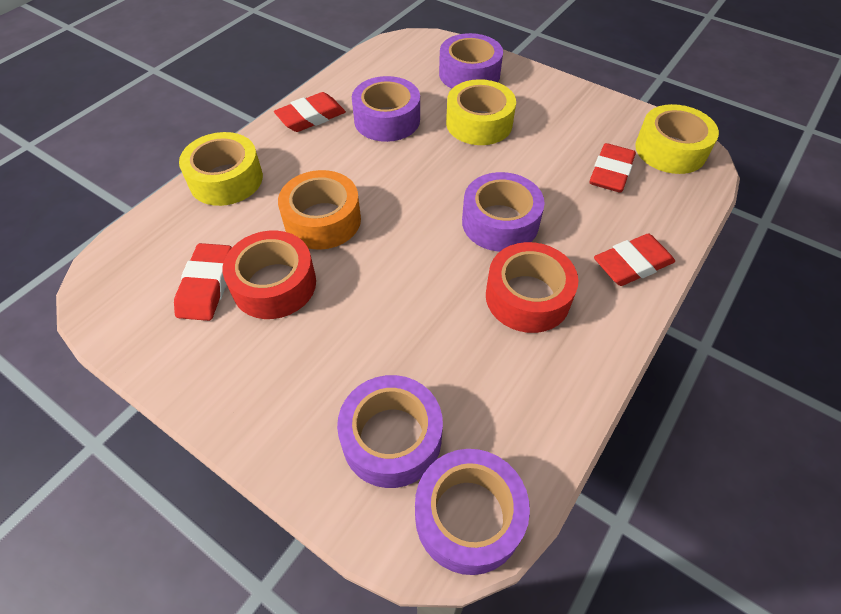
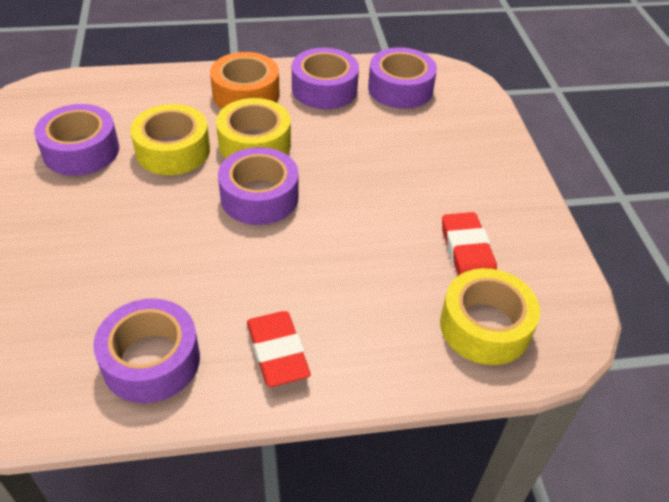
red eraser: [174,243,232,321] [274,92,346,132] [590,143,636,193] [594,233,675,286] = 4 -> [247,311,311,387] [442,212,497,276] = 2
red tape: [222,231,316,319] [486,242,578,333] = 2 -> none = 0

